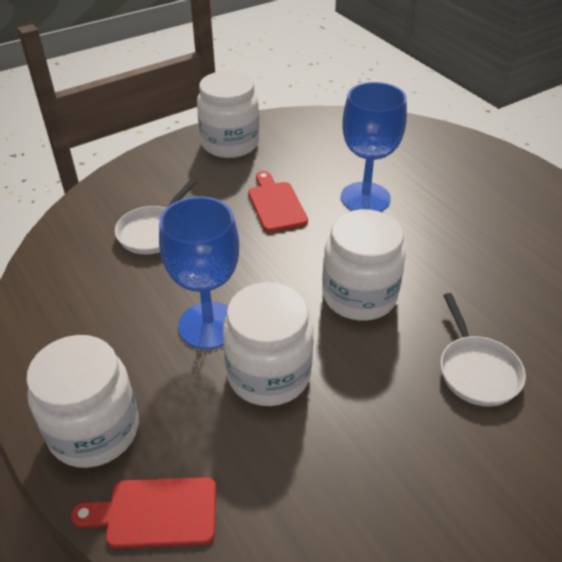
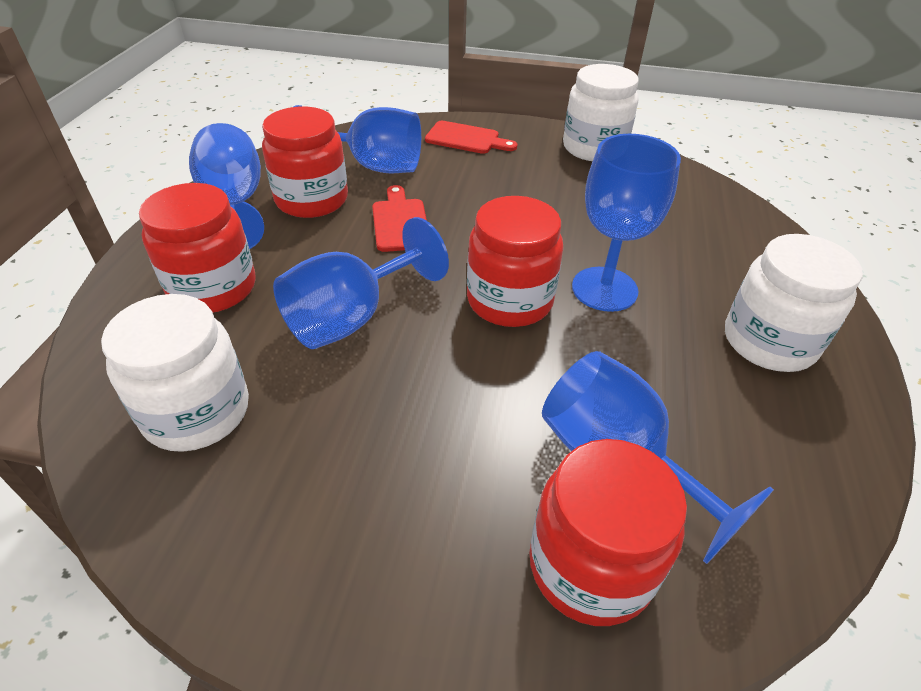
blue goblet: [159,196,239,349] [341,82,407,212] = 2 -> [189,123,264,249] [273,217,449,349] [294,105,421,173] [542,351,774,564] [572,134,681,312] = 5
red jar: none = 0 -> [139,183,256,313] [262,107,348,218] [467,196,564,327] [529,439,687,626] = 4
white jar: [26,335,139,468] [197,71,259,158] [223,282,313,406] [322,209,406,321] = 4 -> [101,294,249,452] [563,64,639,161] [725,234,863,372] = 3
white pan: [115,180,196,254] [440,293,526,406] = 2 -> none = 0

